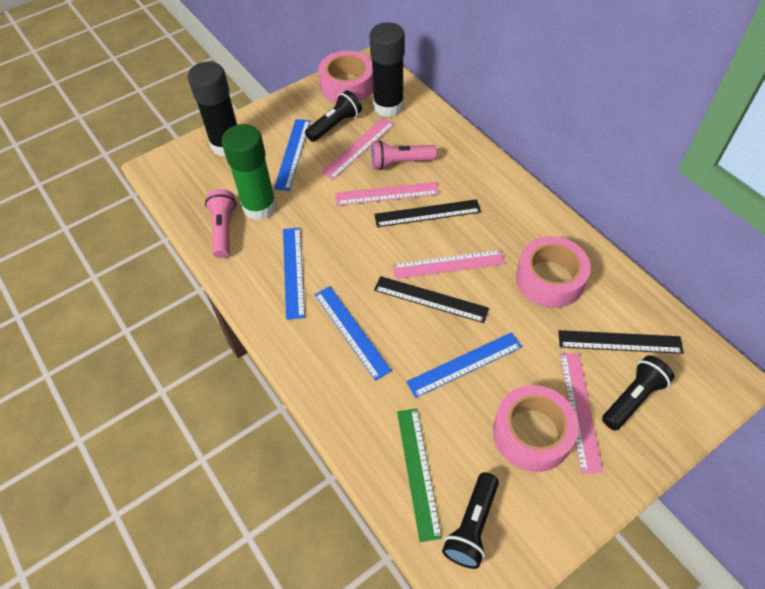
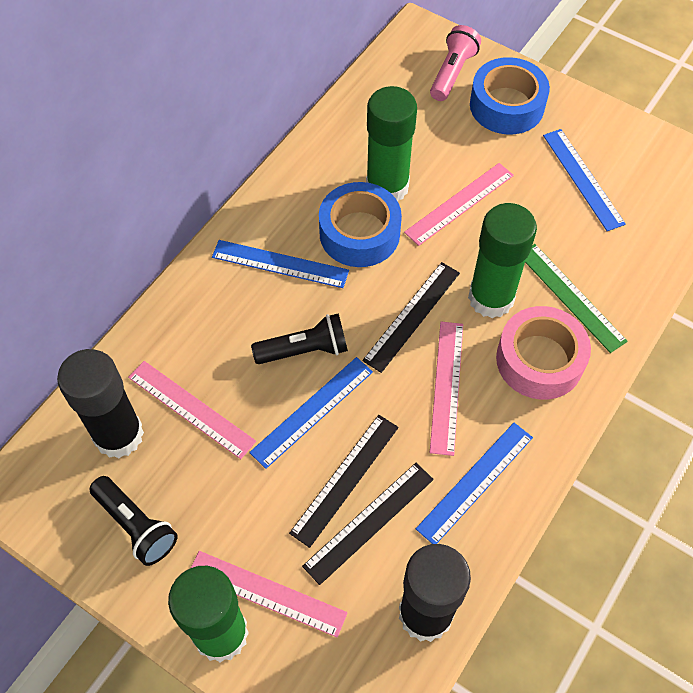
black flashlight: [305,90,362,142] [442,472,499,569] [602,356,675,431] = 3 -> [90,476,178,566] [251,313,348,364] = 2
blue tape: none = 0 -> [319,182,402,267] [470,57,550,135] = 2
green glue stick: [222,124,277,221] = 1 -> [168,566,249,663] [366,86,417,201] [468,203,537,318] = 3
pink flashlight: [205,189,237,258] [371,140,437,170] = 2 -> [430,25,481,101] = 1
pink tape: [318,51,373,102] [493,385,579,472] [516,236,591,308] = 3 -> [496,306,591,400] = 1

